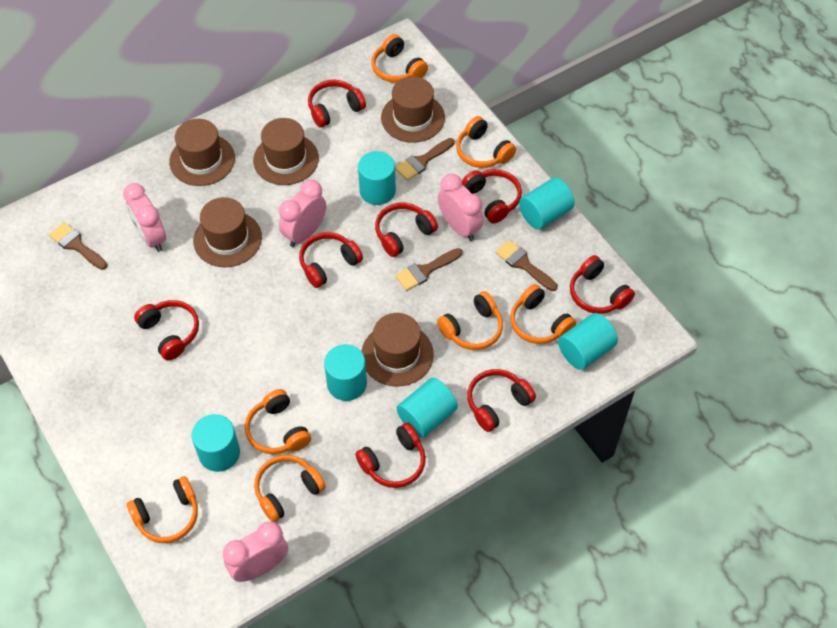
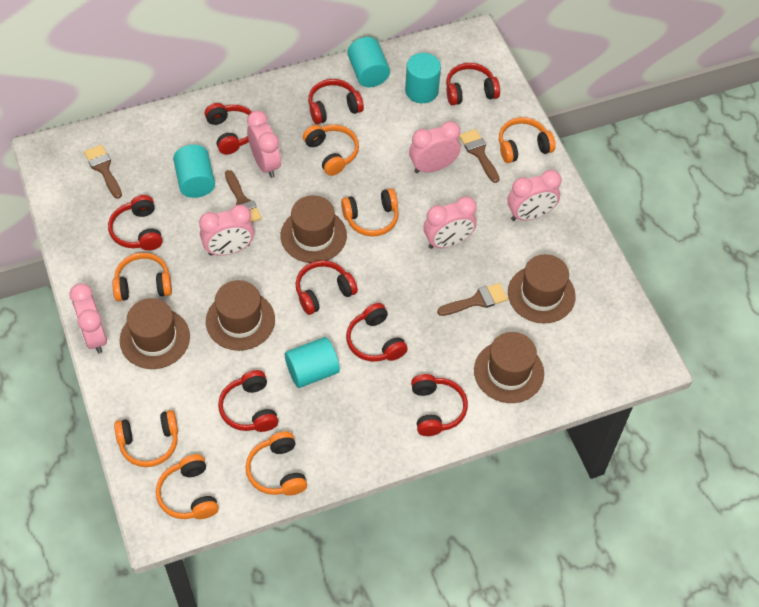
pink clock: [123,183,166,252] [223,522,288,582] [279,180,326,247] [438,174,484,241] = 4 -> [69,283,107,353] [199,204,254,256] [247,111,281,178] [409,121,460,173] [423,196,477,249] [507,170,562,221] = 6
turquoise cylinder: [192,414,240,472] [324,344,367,401] [358,151,396,205] [397,378,458,438] [519,177,575,229] [558,313,618,370] = 6 -> [173,145,215,198] [285,337,340,388] [347,37,390,87] [405,53,441,103] = 4

